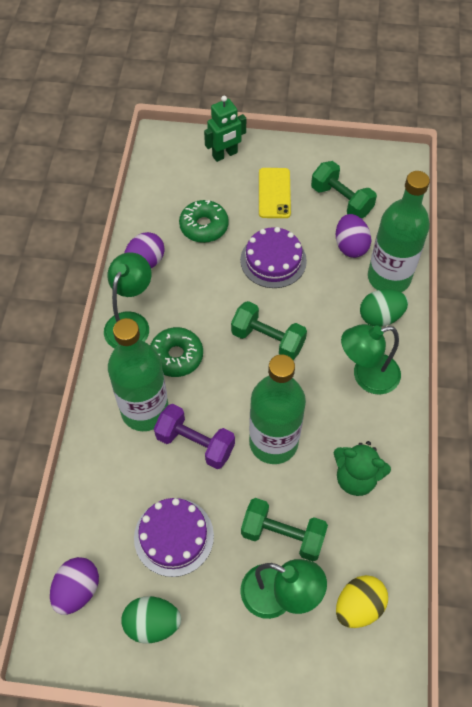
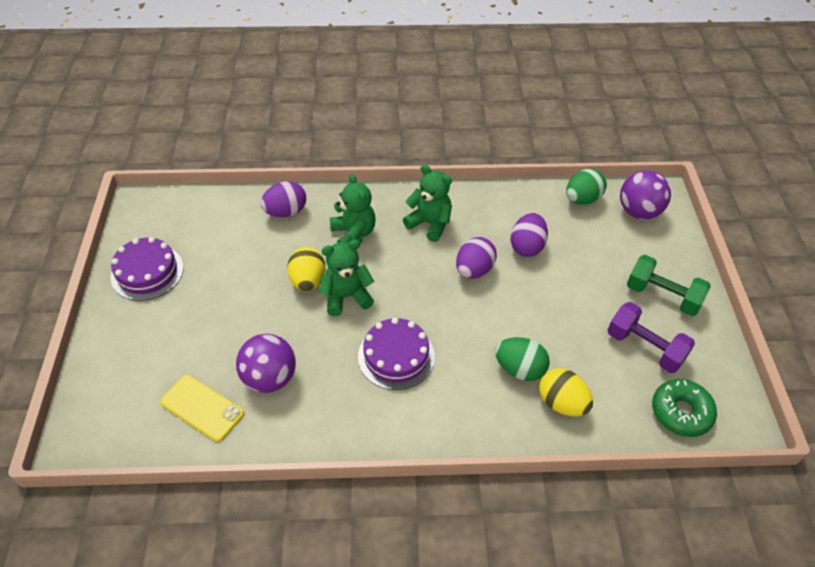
green bottle: [108,318,169,431] [249,354,306,464] [368,171,430,292] = 3 -> none = 0
green donut: [150,327,203,377] [179,200,229,243] = 2 -> [652,379,717,437] = 1
green dumbbell: [231,301,307,360] [241,498,328,561] [311,161,377,218] = 3 -> [627,255,711,316] = 1
green lamp: [104,252,151,348] [240,559,327,619] [341,324,401,395] = 3 -> none = 0
green robot: [204,96,246,162] = 1 -> none = 0
green teddy bear: [334,441,391,496] = 1 -> [320,240,374,316] [330,174,376,243] [403,165,452,242] = 3
purple ball: none = 0 -> [236,334,296,393] [620,171,671,219] = 2
yellow egg: [336,575,388,628] = 1 -> [287,247,325,292] [539,368,593,417] = 2

